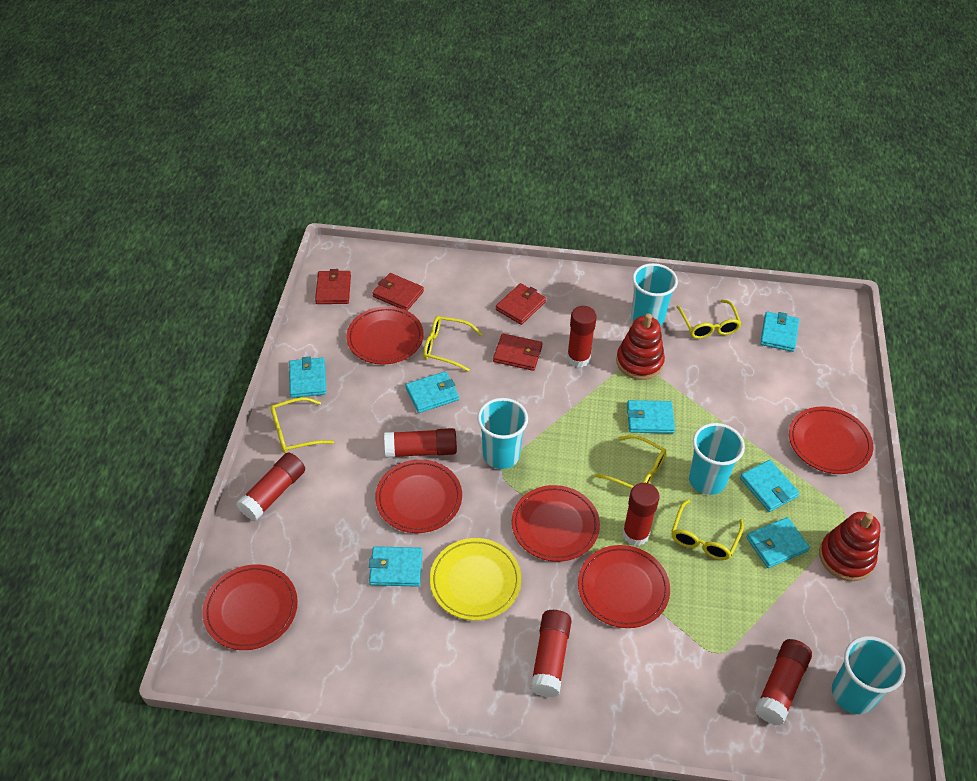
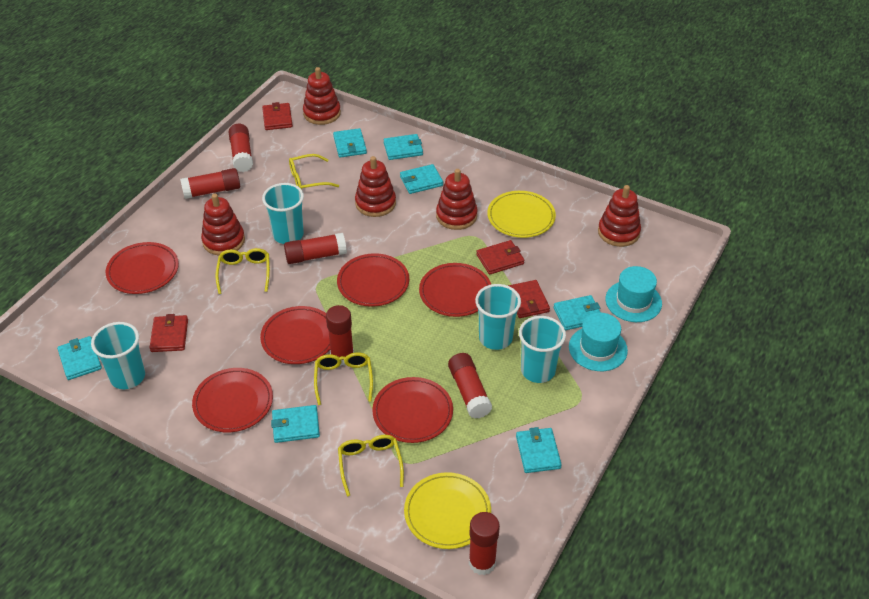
red stacking toy: [616,313,665,380] [819,512,881,581] = 2 -> [201,194,245,256] [303,67,341,125] [355,156,396,217] [436,169,478,230] [598,185,641,247] = 5
turquoise hat: none = 0 -> [569,313,628,371] [605,266,662,322] = 2
yellow glasses: [270,397,334,453] [423,316,482,372] [594,435,667,489] [671,499,744,560] [676,299,742,339] = 5 -> [215,248,270,294] [289,154,339,190] [314,352,373,405] [338,435,404,496] = 4
yellow plate: [430,538,521,621] = 1 -> [404,472,491,549] [487,191,556,238] = 2

